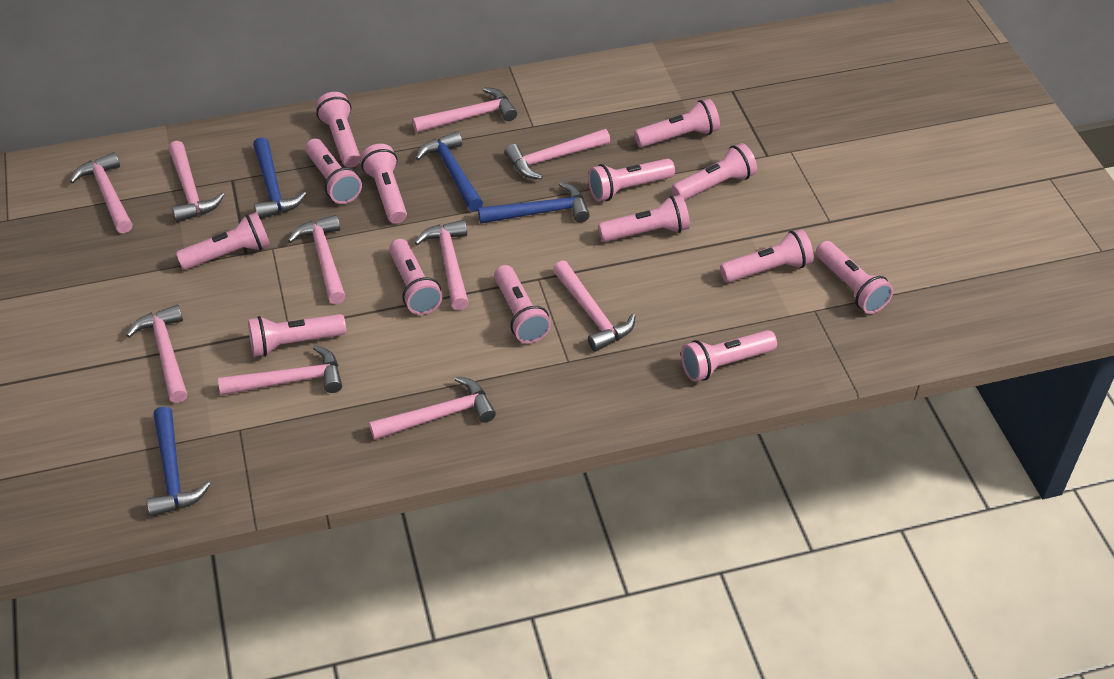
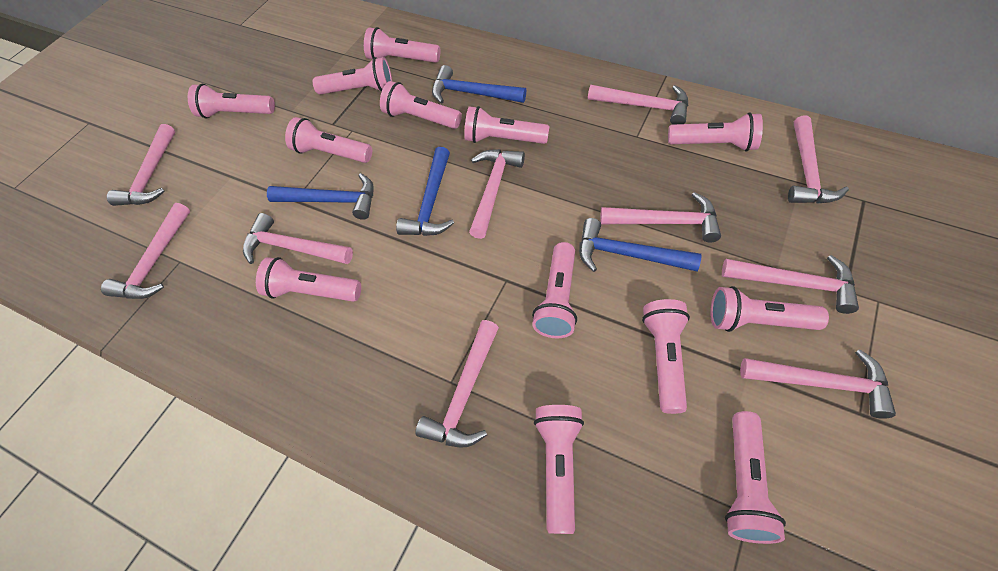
pink flashlight: [176,212,270,270] [248,314,346,357] [305,139,362,204] [316,92,361,168] [361,144,407,224] [389,239,443,315] [494,265,551,343] [588,158,675,202] [598,195,690,242] [634,99,720,147] [672,143,757,200] [681,330,777,382] [720,229,814,283] [816,241,893,314] = 14 -> [188,84,275,119] [256,257,361,302] [285,117,372,163] [313,57,392,95] [364,27,440,63] [380,81,462,129] [464,106,549,144] [532,242,577,338] [534,405,584,534] [642,299,690,414] [668,113,763,151] [710,286,829,332] [725,411,786,544] = 13

